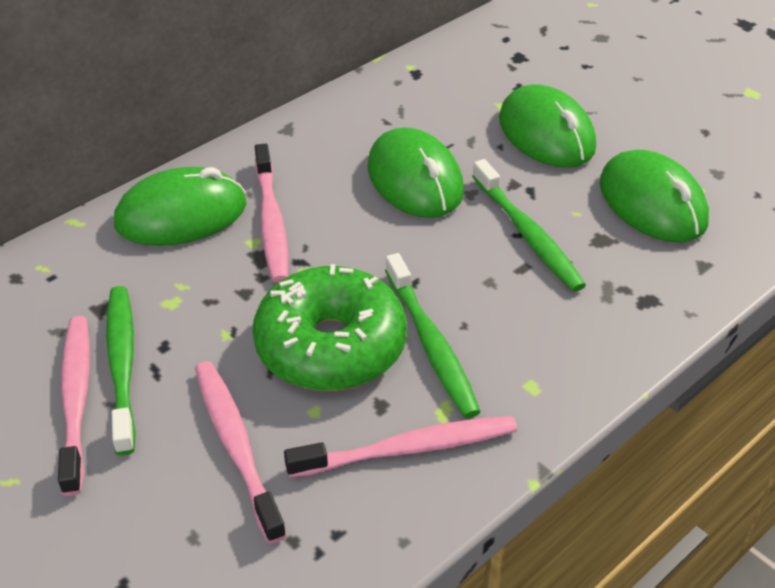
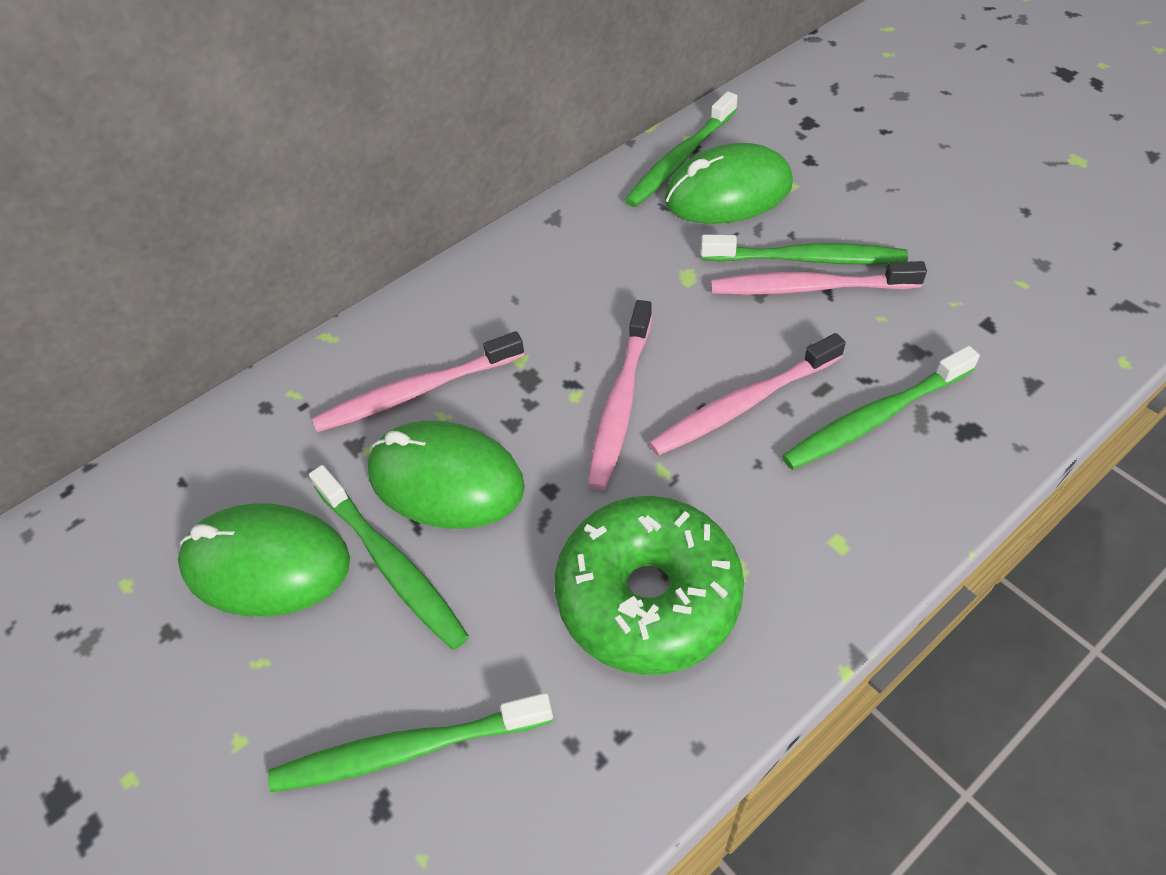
green mouse: [114,167,246,246] [367,127,464,218] [499,84,596,168] [599,150,709,242] = 4 -> [178,503,350,617] [368,420,525,529] [665,143,793,224] = 3
green toothbrush: [106,286,136,455] [385,253,481,418] [472,159,586,292] = 3 -> [268,693,553,792] [309,465,469,650] [625,91,738,207] [701,234,908,265] [782,346,980,470] = 5

